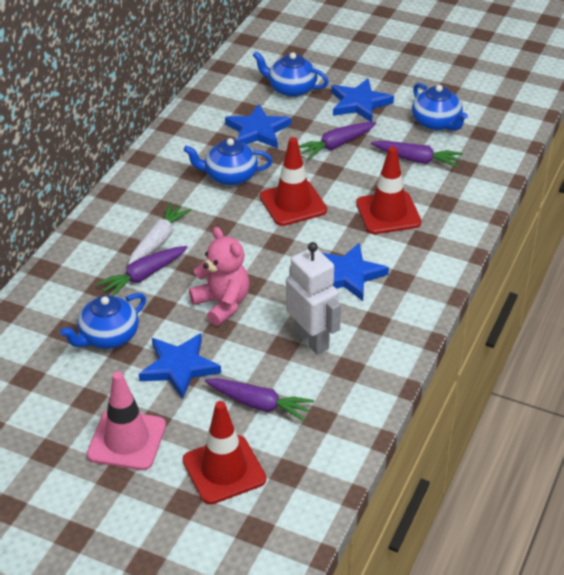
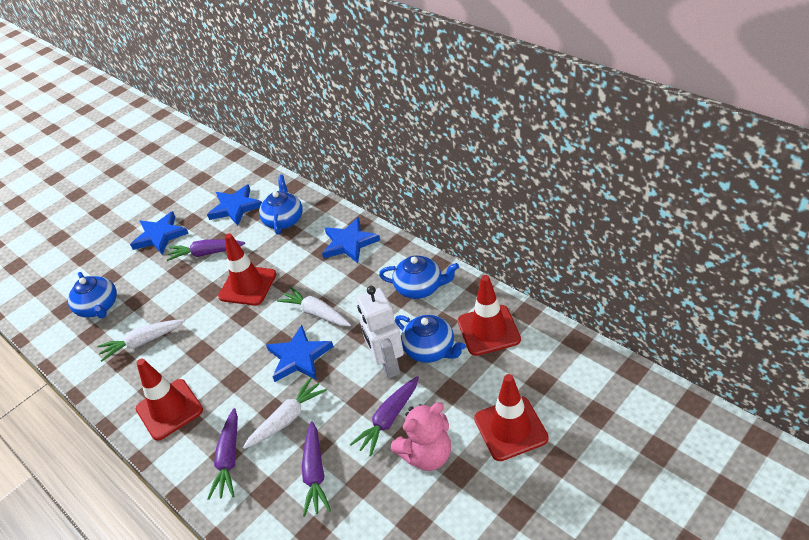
pink traffic cone: [87,371,166,470] = 1 -> none = 0
red traffic cone: [183,401,266,504] [260,137,327,226] [356,146,422,234] = 3 -> [136,359,203,441] [218,233,276,306] [458,275,521,356] [474,374,549,461] = 4
white carrot: [128,202,192,265] = 1 -> [97,319,185,362] [243,377,327,449] [277,287,351,326] = 3

